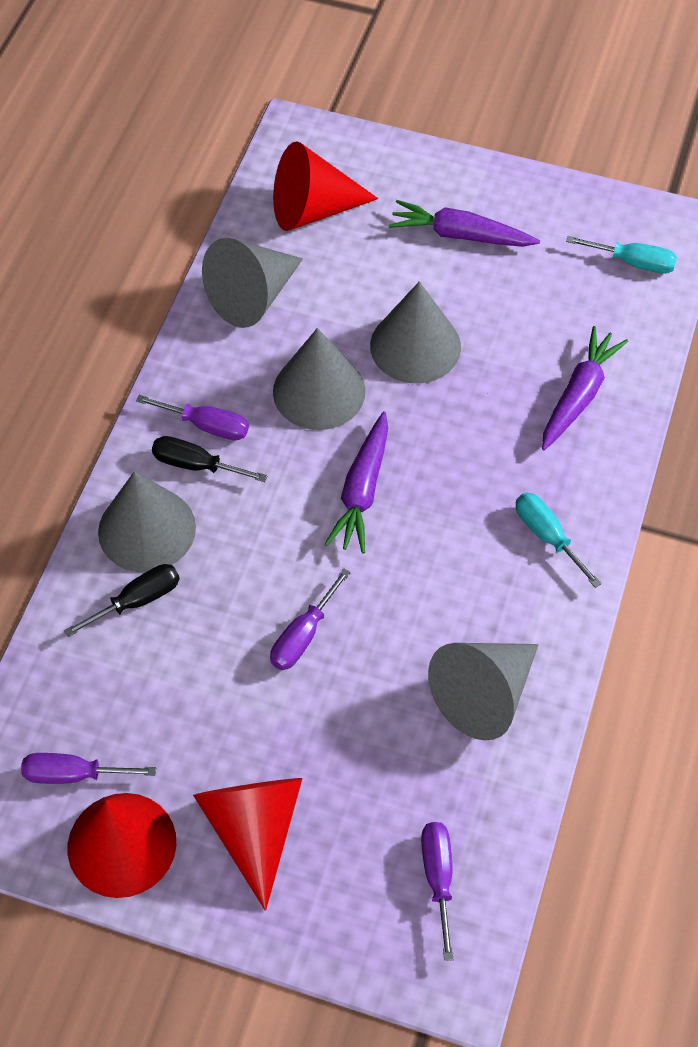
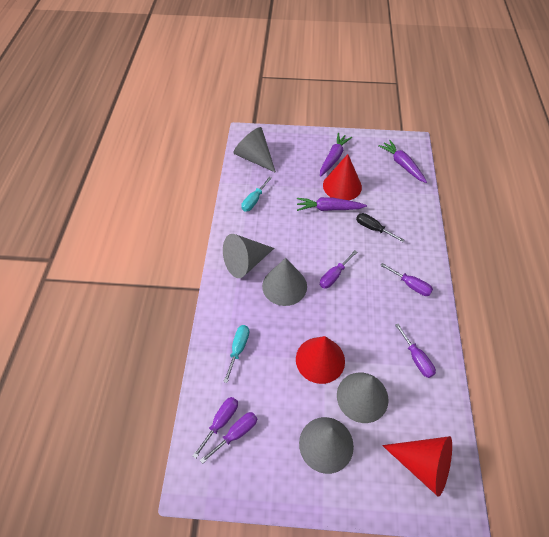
black screwdriver: [64,564,180,637] [152,436,267,482] = 2 -> [356,213,404,242] = 1
purple screwdriver: [21,753,156,784] [136,395,249,440] [270,568,351,670] [421,822,454,961] = 4 -> [193,397,238,458] [200,412,257,464] [320,250,357,289] [380,263,433,296] [395,324,436,378] = 5

